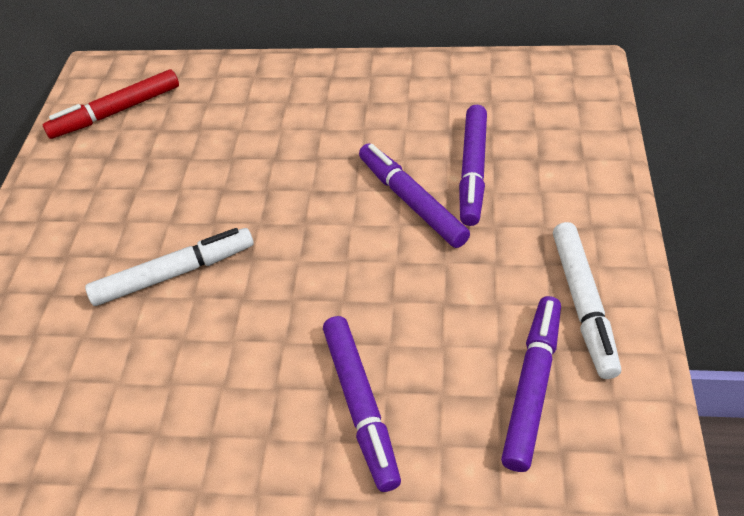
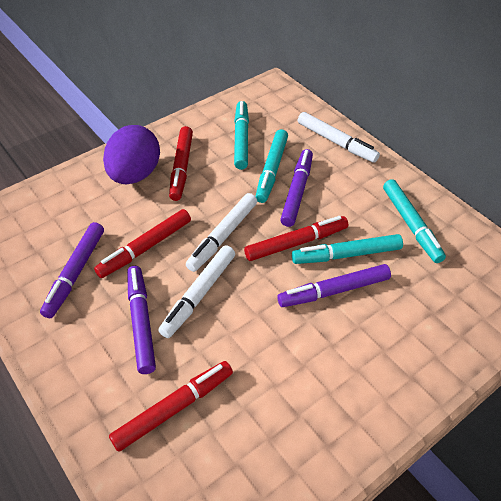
purple egg: none = 0 -> [103,125,160,184] = 1
red marker: [43,69,179,139] = 1 -> [94,209,191,278] [109,361,233,452] [169,126,193,201] [244,216,348,261] = 4
turquoise marker: none = 0 -> [234,101,249,170] [255,129,288,203] [292,234,403,264] [383,179,446,263] = 4
white marker: [85,228,254,306] [553,222,621,379] = 2 -> [158,245,235,338] [186,193,257,272] [298,112,380,163] = 3

